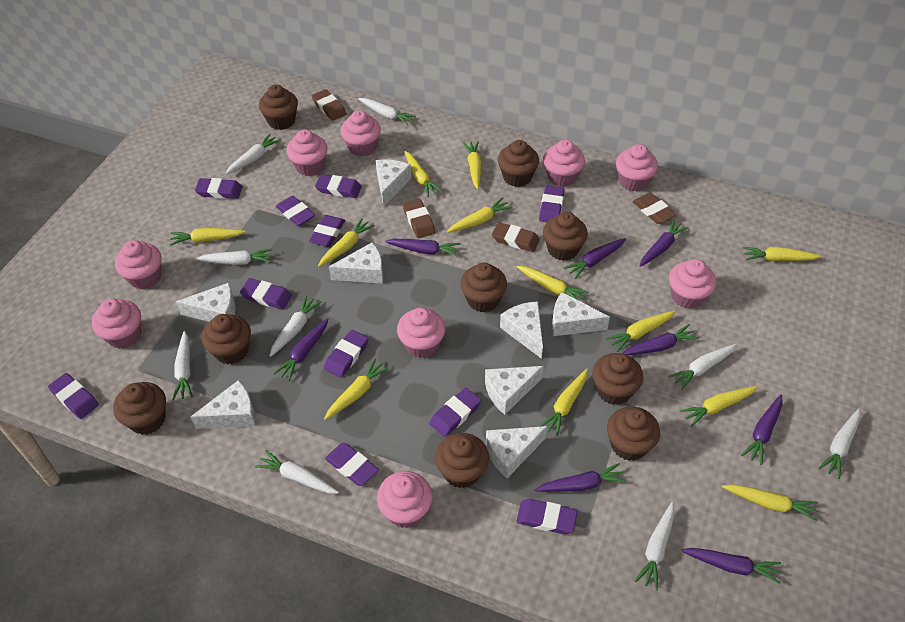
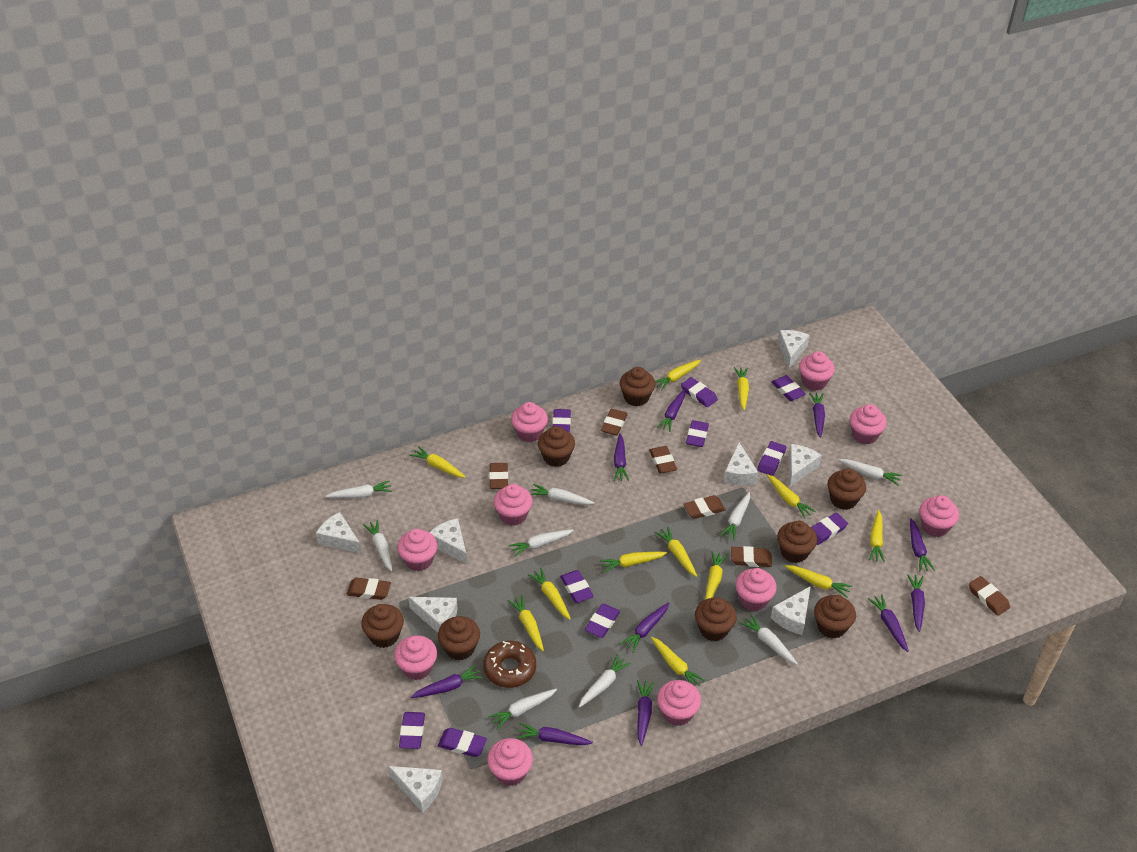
brown cupcake: [113,382,166,435] [202,314,251,364] [259,84,298,130] [435,433,489,488] [460,263,507,312] [498,140,539,187] [543,212,588,261] [592,353,643,405] [607,406,660,461] = 9 -> [361,604,404,648] [438,616,480,660] [538,426,575,467] [620,367,655,406] [695,598,737,641] [777,521,817,563] [814,595,856,639] [828,468,866,510] = 8
brown donut: none = 0 -> [483,641,536,688] = 1
brown eraser: [312,89,347,121] [403,199,435,238] [492,222,540,252] [632,193,677,224] = 4 -> [347,578,391,600] [489,463,508,489] [601,409,628,435] [649,446,677,474] [683,495,726,519] [731,546,772,567] [969,576,1010,616] = 7
pink cupcake: [92,298,141,349] [115,240,161,289] [286,130,328,176] [341,110,381,157] [377,471,432,528] [397,308,445,358] [543,140,585,187] [616,144,658,191] [669,259,716,309] = 9 -> [394,635,437,680] [397,529,438,571] [487,738,533,786] [494,484,532,526] [511,402,548,442] [657,680,701,726] [736,568,777,611] [799,351,835,391] [850,404,887,444] [920,495,959,537] = 10
purple carrot: [273,318,328,381] [385,239,461,257] [535,463,627,492] [564,238,626,279] [622,324,699,355] [640,220,689,267] [681,548,781,584] [741,394,783,465] = 8 -> [411,665,483,698] [517,723,593,745] [614,433,629,481] [620,602,669,653] [637,680,654,746] [657,389,685,432] [809,393,825,438] [868,594,909,652] [907,574,925,632] [910,518,935,571] = 10
purple eraser: [48,373,99,419] [195,178,242,199] [240,278,292,310] [276,196,315,226] [309,215,345,247] [315,174,362,198] [324,330,369,378] [325,443,379,486] [429,388,481,437] [516,499,577,534] [539,185,565,222] = 11 -> [399,712,425,749] [438,728,487,757] [552,409,571,433] [560,570,594,603] [585,604,620,638] [681,377,718,407] [686,420,709,447] [757,441,786,476] [771,375,806,401] [811,513,848,545] = 10

